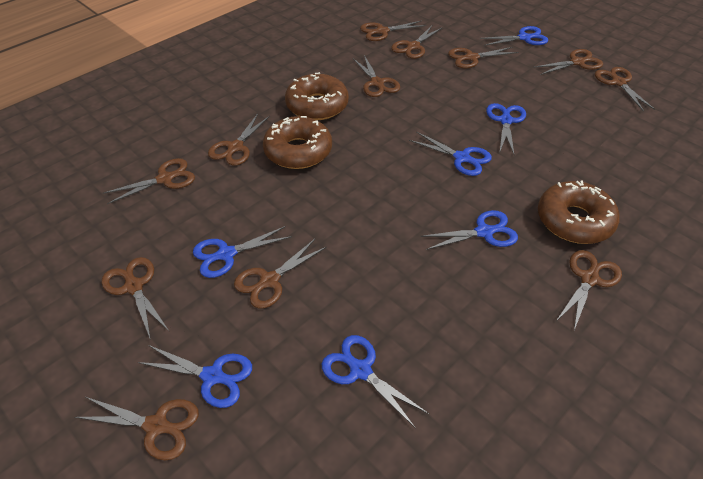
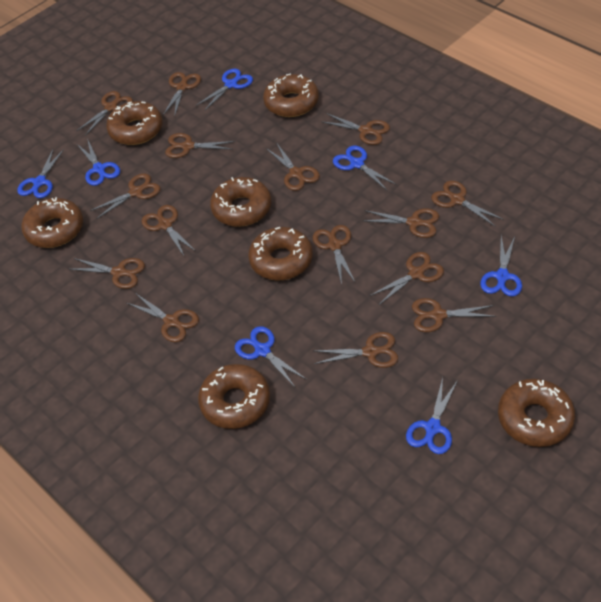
brown donut: [263,116,332,169] [285,72,349,120] [538,180,620,244] = 3 -> [21,197,83,248] [106,101,163,145] [198,364,270,429] [210,177,271,227] [248,227,313,280] [263,74,319,117] [498,379,575,447] = 7
brown scissors: [74,397,199,460] [102,257,169,340] [103,158,195,204] [208,114,270,166] [234,238,327,309] [353,55,400,97] [360,21,426,41] [391,26,442,59] [448,47,518,69] [535,49,603,75] [556,250,622,330] [595,67,655,112] = 12 -> [69,258,145,289] [76,91,133,136] [90,174,160,219] [127,293,199,342] [142,205,196,256] [163,72,201,117] [165,133,235,158] [266,142,320,191] [313,225,355,285] [314,332,398,368] [321,113,390,145] [362,208,439,238] [369,252,444,305] [412,298,496,332] [431,181,504,227] = 15

